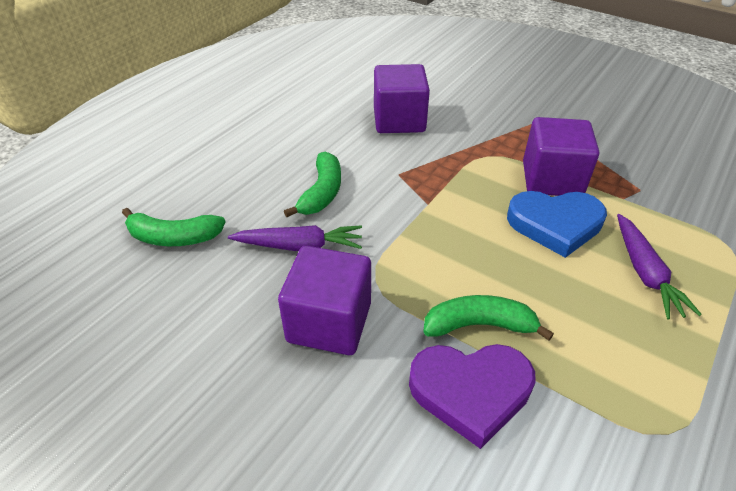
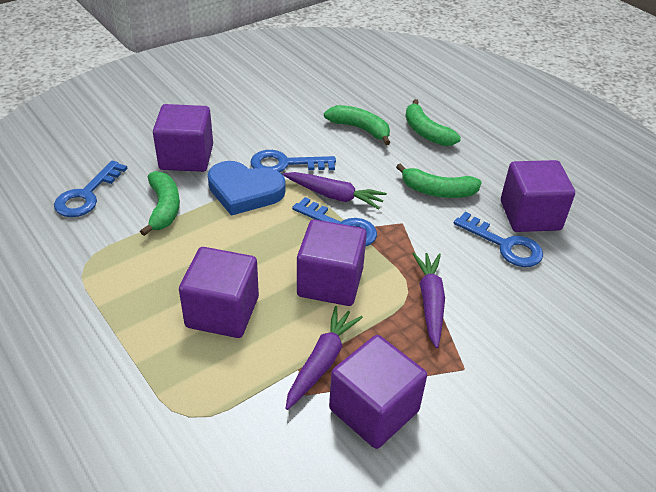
blue key: none = 0 -> [54,161,128,217] [250,150,336,172] [292,197,377,247] [454,212,543,267] = 4
green banana: [122,208,225,246] [284,152,341,217] [423,295,554,341] = 3 -> [140,171,180,236] [324,105,391,145] [396,164,482,198] [406,99,461,146] = 4
purple carrot: [228,225,362,251] [617,214,702,320] = 2 -> [283,172,387,209] [285,306,363,410] [413,253,445,348] = 3
purple cube: [278,246,371,355] [374,64,430,133] [523,117,599,196] = 3 -> [153,104,213,172] [179,247,259,338] [297,219,367,306] [329,335,427,449] [501,160,575,232] = 5
purple heart: [409,344,536,449] = 1 -> none = 0

